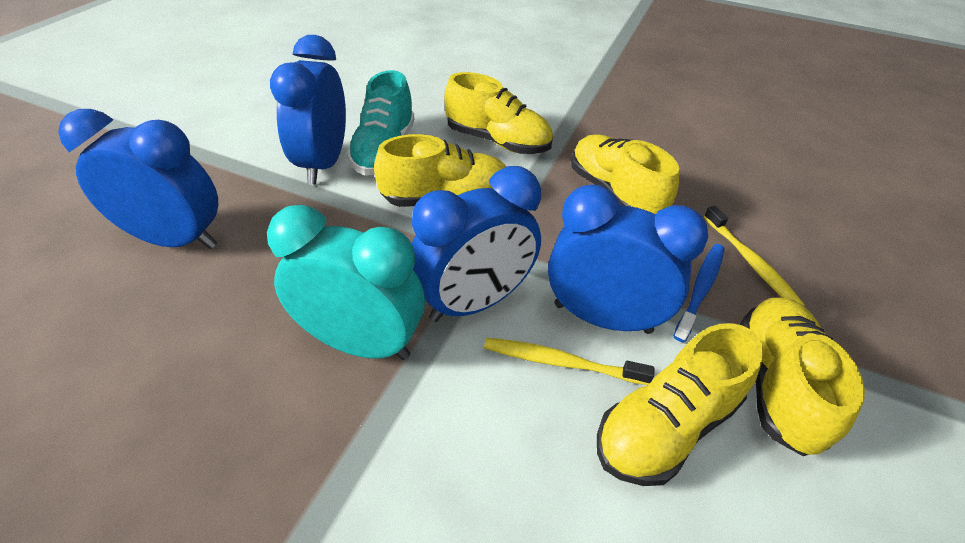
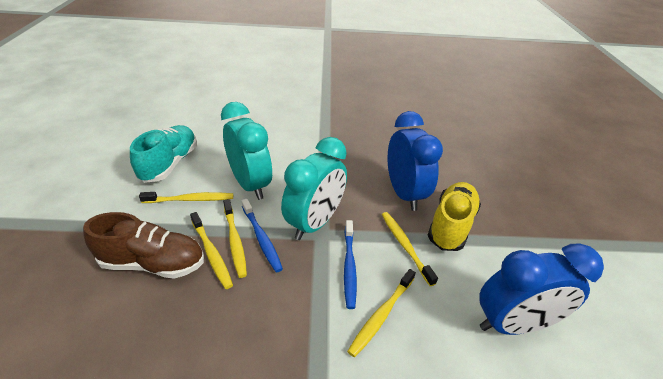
blue clock: [58,109,218,249] [270,35,346,184] [412,166,541,322] [548,184,708,334] = 4 -> [387,111,443,211] [479,243,604,335] = 2
blue toothbrush: [674,244,724,342] = 1 -> [241,199,283,272] [344,220,357,309] = 2
brown shoe: none = 0 -> [83,212,204,279] = 1
turquoise clock: [267,205,425,360] = 1 -> [221,102,272,200] [281,137,347,240] = 2
yellow shoe: [374,134,506,207] [444,72,553,154] [571,135,679,215] [597,323,763,486] [740,298,865,456] = 5 -> [428,182,481,251] = 1
yellow toothbrush: [484,338,654,385] [704,206,805,306] = 2 -> [139,192,233,203] [190,212,233,289] [223,199,247,278] [347,269,416,357] [382,212,438,286] = 5

